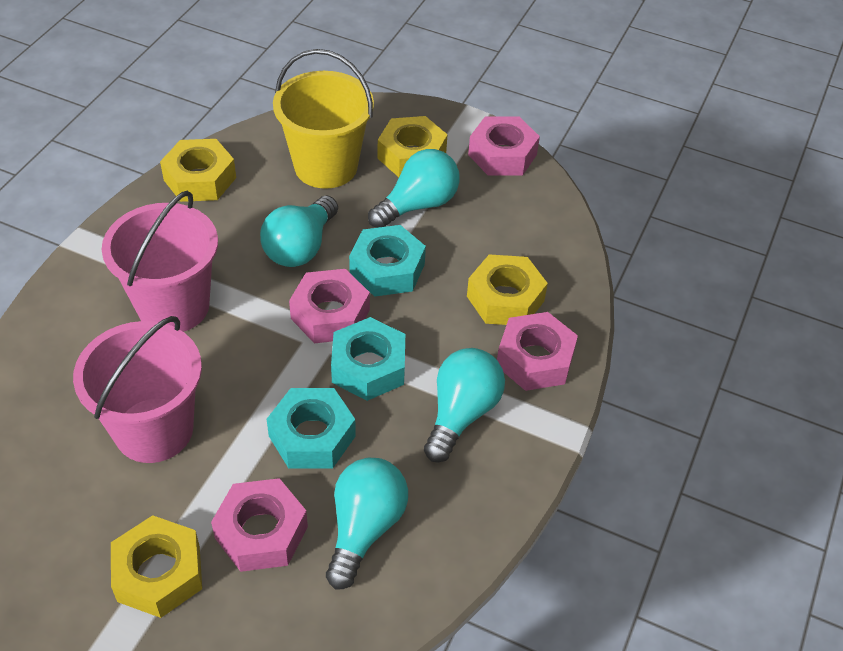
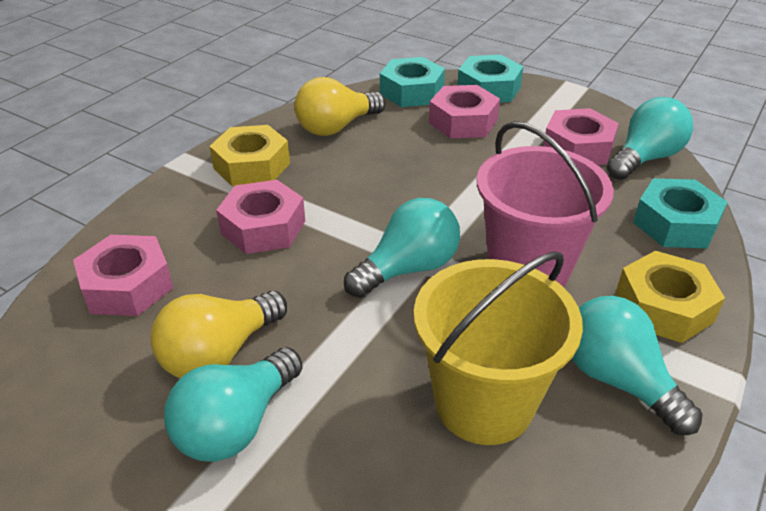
pink bucket: [73,316,202,463] [102,191,218,332] = 2 -> [477,121,614,287] = 1
yellow light bulb: none = 0 -> [150,291,287,378] [294,77,385,136] = 2
yellow nut: [111,515,202,618] [160,139,236,202] [378,116,448,177] [467,254,548,325] = 4 -> [209,125,290,187] [616,251,725,343] = 2

